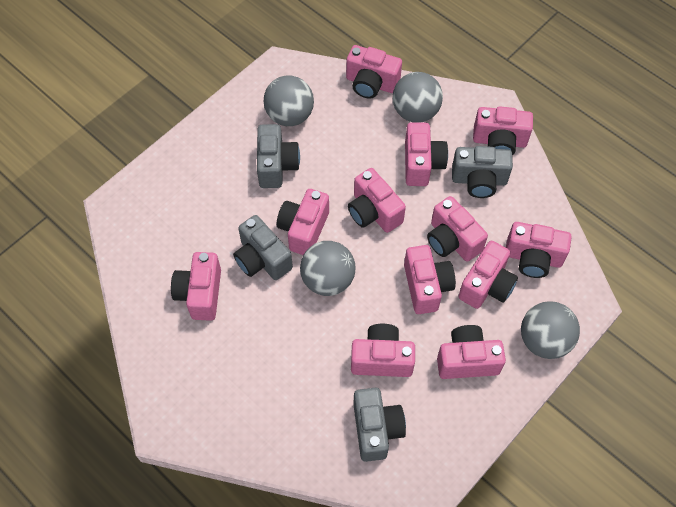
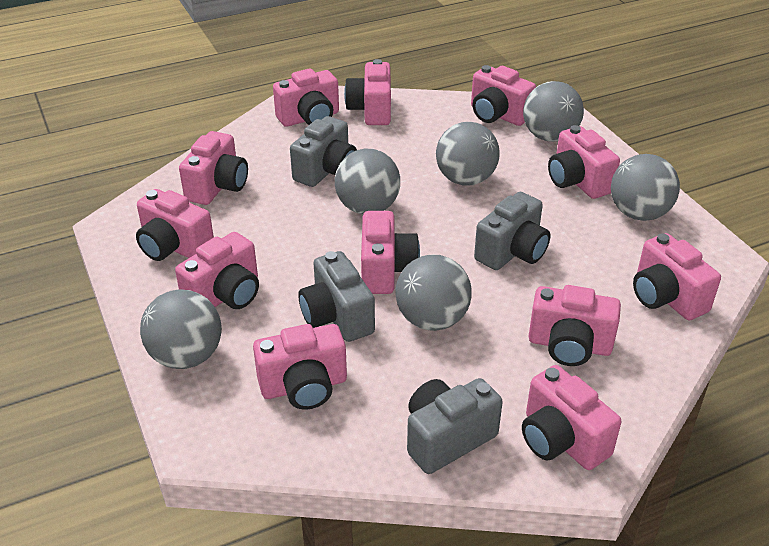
grey ball: [264,75,314,126] [300,241,355,296] [392,72,443,123] [521,301,580,359] = 4 -> [140,290,222,369] [335,149,400,214] [395,255,472,331] [436,122,500,186] [523,81,584,142] [611,154,680,221] = 6

